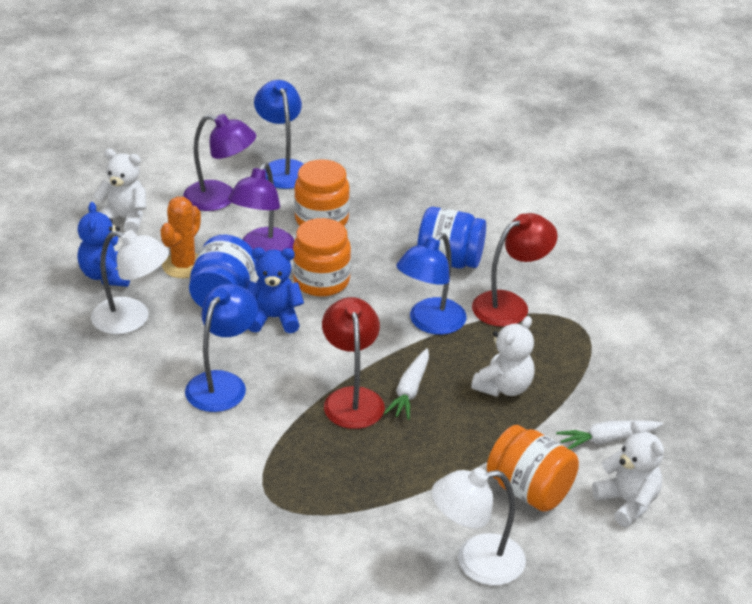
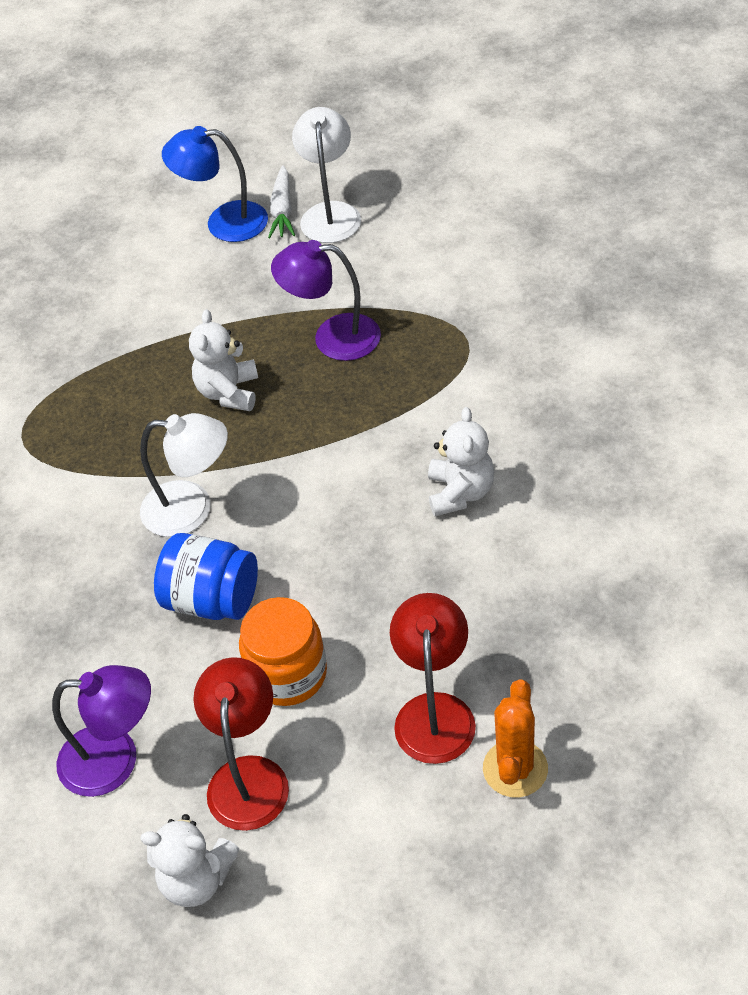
blue jar: [189,235,257,307] [417,207,486,269] = 2 -> [154,533,258,620] = 1
blue lamp: [185,284,258,412] [254,80,304,189] [396,233,467,335] = 3 -> [162,126,268,242] = 1
blue teddy bear: [77,202,130,287] [247,247,304,333] = 2 -> none = 0
orange jar: [293,218,351,297] [294,159,350,226] [487,425,579,512] = 3 -> [239,597,327,706] = 1
white carrot: [384,348,429,420] [556,420,663,449] = 2 -> [268,165,295,238] = 1

